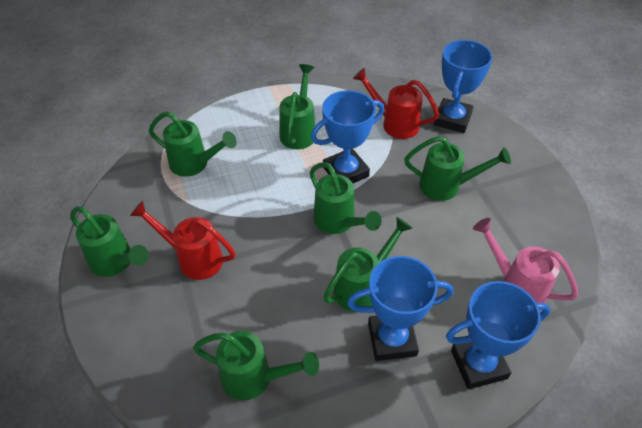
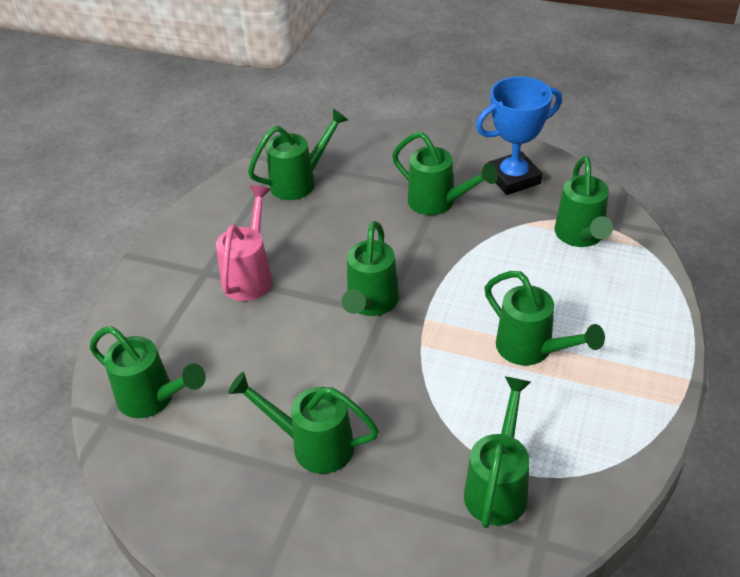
blue trophy: [311,90,384,183] [347,256,454,361] [434,40,493,133] [446,281,551,389] = 4 -> [476,76,562,195] = 1
green watering can: [70,206,149,277] [149,111,237,177] [193,331,319,400] [280,64,315,149] [310,162,382,234] [323,217,413,312] [404,136,511,201] = 7 -> [90,326,206,418] [228,372,379,474] [248,108,348,200] [342,221,399,316] [392,132,498,215] [464,376,531,528] [484,271,605,366] [555,156,613,247] = 8
red watering can: [130,201,236,280] [353,68,439,139] = 2 -> none = 0

